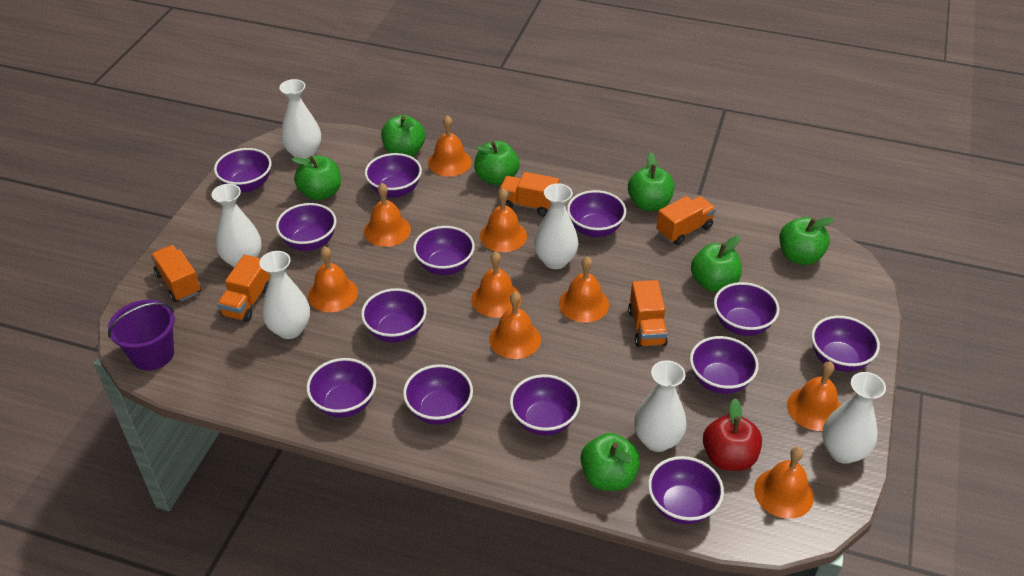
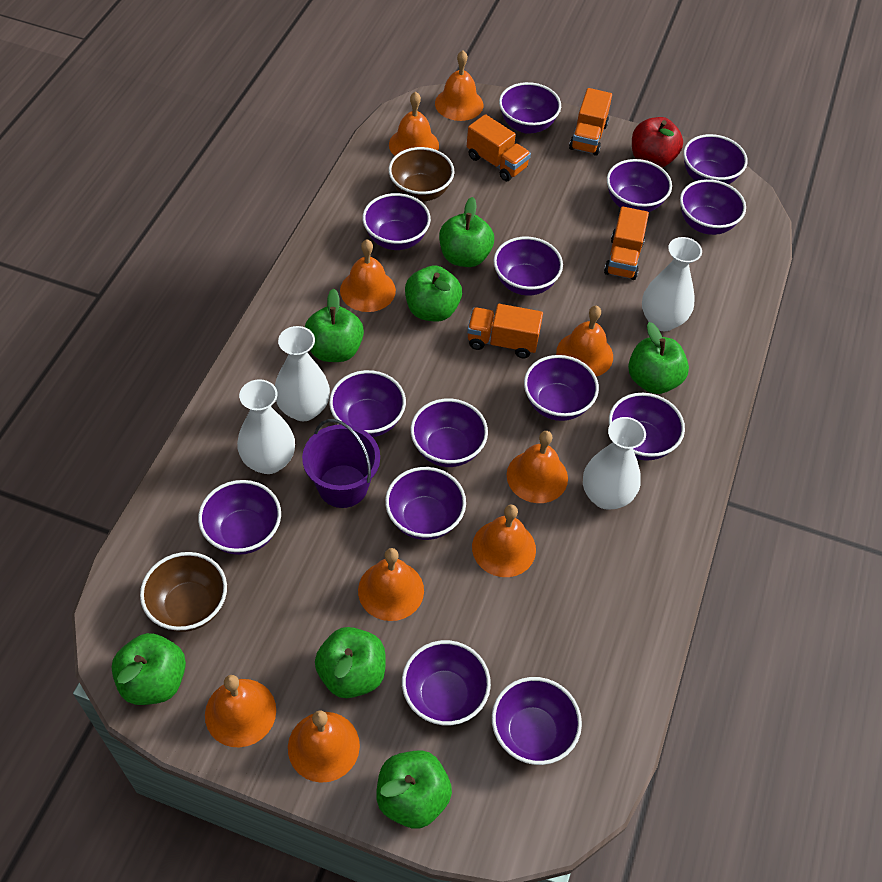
brown bowl: none = 0 -> [140,552,227,632] [389,147,455,202] = 2
orange truck: [151,245,201,302] [217,255,270,322] [499,172,559,217] [628,280,668,347] [656,196,716,245] = 5 -> [467,114,531,181] [467,304,543,358] [569,88,612,156] [604,206,649,280] = 4
purple bowl: [214,148,271,192] [276,203,336,251] [306,358,376,418] [361,288,427,342] [365,153,422,198] [403,364,473,425] [413,226,475,275] [510,374,580,436] [567,190,626,237] [648,456,724,524] [690,336,759,394] [714,282,779,336] [811,316,880,372] = 13 -> [198,480,281,555] [329,370,406,437] [362,193,431,250] [385,467,466,540] [402,640,491,725] [411,399,488,467] [492,677,582,765] [493,237,563,296] [499,82,561,134] [524,355,599,421] [607,159,672,212] [609,393,685,461] [680,179,746,235] [683,134,748,184] = 14
white vase: [211,184,262,267] [259,251,310,339] [279,79,321,159] [534,183,579,269] [634,360,687,452] [822,372,886,464] = 6 -> [237,379,295,474] [275,326,330,421] [583,417,646,510] [642,237,702,331] = 4

